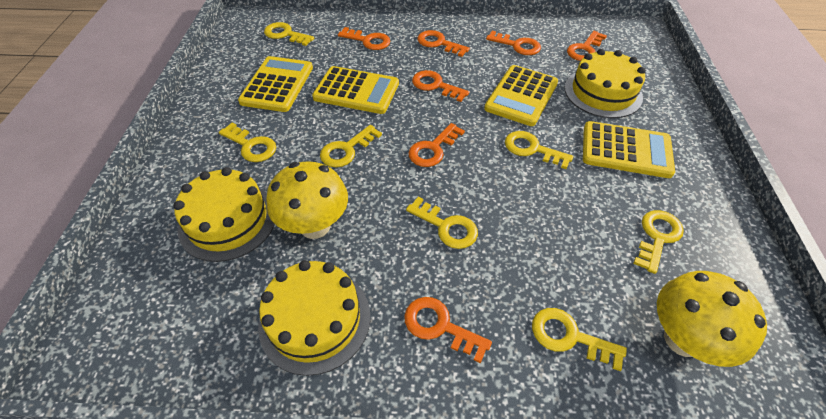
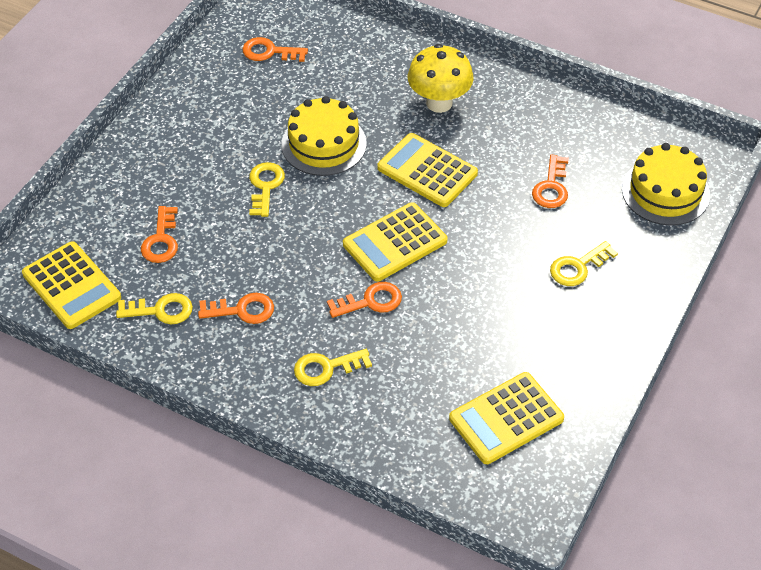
orange key: [338,27,390,50] [404,297,492,363] [408,123,465,167] [412,70,469,102] [417,30,470,57] [486,31,541,55] [567,31,607,61] = 7 -> [141,206,178,263] [198,293,274,324] [242,37,308,62] [327,282,402,318] [532,154,569,208] = 5
yellow cake: [173,167,275,262] [258,260,370,376] [565,49,646,118] = 3 -> [281,96,367,176] [622,143,710,225] = 2
yellow key: [219,123,276,162] [264,22,314,46] [320,125,382,167] [406,197,478,249] [505,131,573,169] [532,308,627,371] [633,210,684,274] = 7 -> [116,293,193,324] [249,162,285,217] [294,349,372,386] [550,241,618,286] = 4
yellow mushroom: [266,161,348,239] [657,271,767,367] = 2 -> [408,44,474,113] = 1

